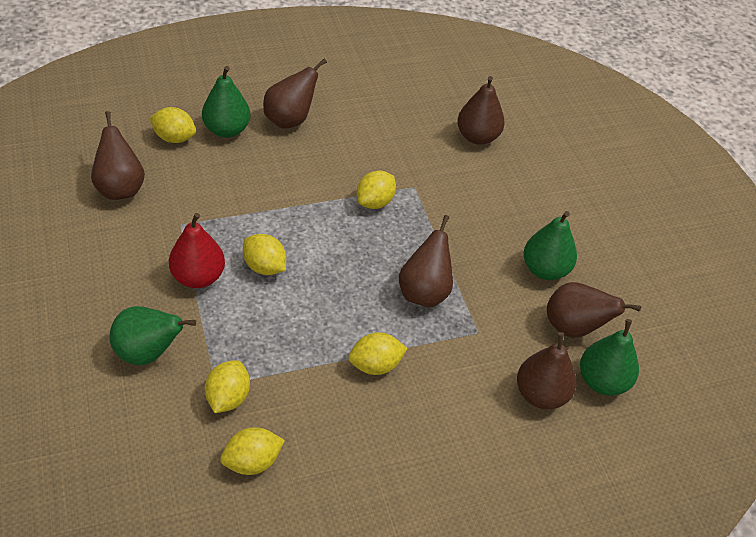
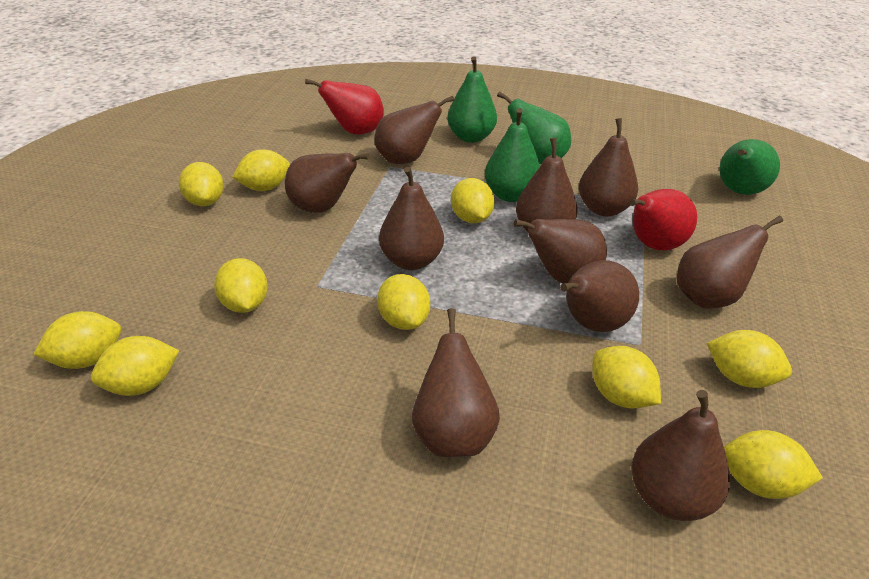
brown pear: [91,111,145,200] [263,59,327,129] [399,215,453,308] [457,76,505,145] [517,332,576,409] [547,282,641,338] = 6 -> [285,153,370,213] [374,96,454,164] [379,167,444,270] [412,308,500,457] [514,219,607,284] [516,138,578,232] [560,260,639,332] [579,118,638,216] [631,390,730,521] [677,216,783,309] = 10
red pear: [169,213,225,288] = 1 -> [305,79,384,134] [630,189,697,251] = 2
yellow lemon: [149,107,196,143] [205,360,250,413] [220,427,285,475] [243,234,286,275] [348,332,408,375] [357,170,396,209] = 6 -> [33,311,121,369] [91,336,179,396] [179,162,224,206] [214,258,268,313] [232,149,290,191] [377,274,430,330] [451,178,495,223] [592,346,661,408] [707,330,792,388] [724,430,823,499] = 10

